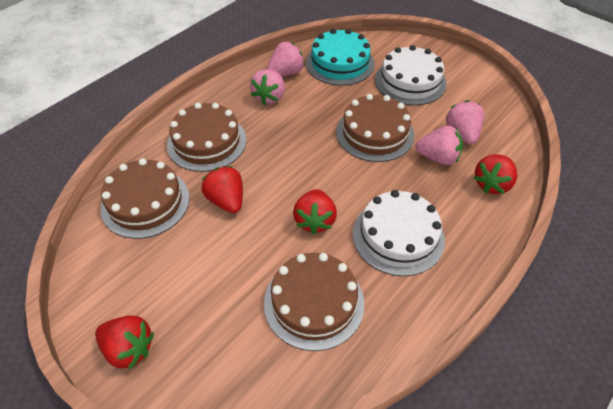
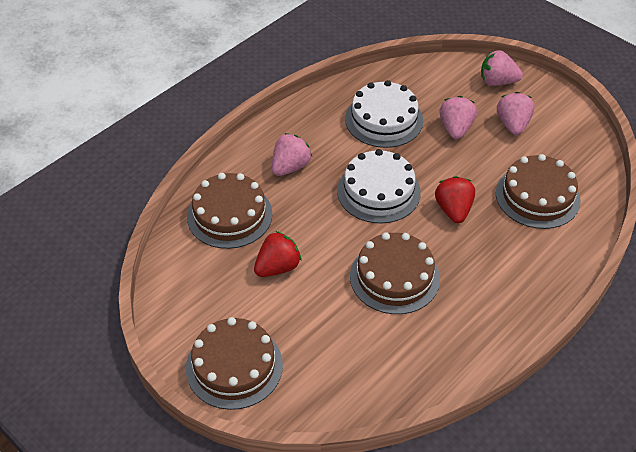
red strawberry: [95,316,154,369] [201,166,243,213] [293,189,337,235] [474,154,517,194] = 4 -> [254,231,302,277] [435,176,475,223] = 2
turquoise cake: [306,29,375,85] = 1 -> none = 0

